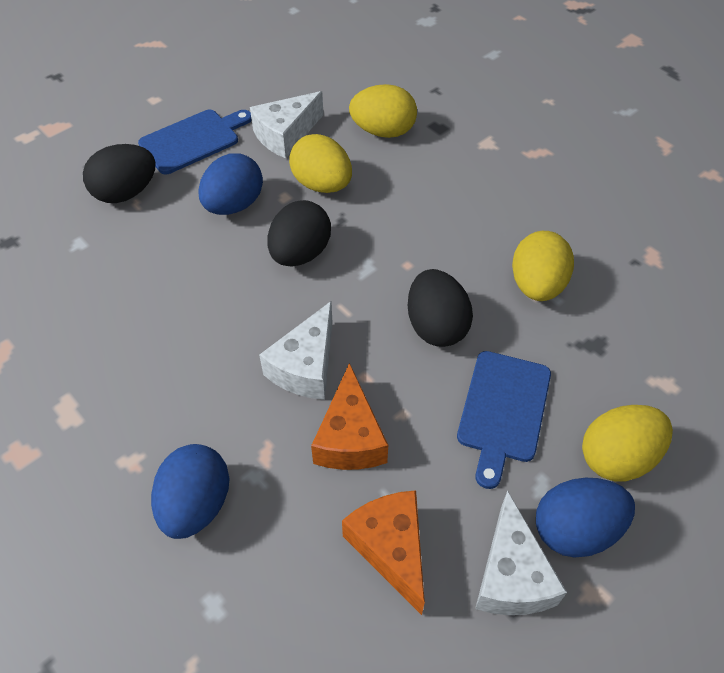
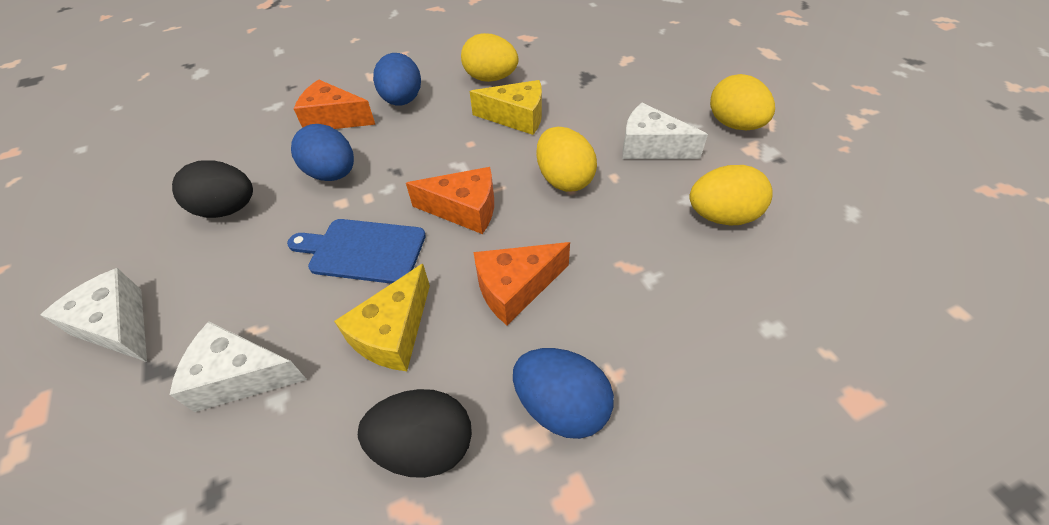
black egg: [83,144,156,203] [267,200,331,266] [408,269,473,347] = 3 -> [172,160,253,218] [358,389,472,478] = 2
blue cutting board: [138,110,252,174] [457,351,551,489] = 2 -> [287,219,426,284] = 1
orange cheese: [311,363,388,470] [342,490,425,615] = 2 -> [294,79,376,129] [406,167,494,234] [474,242,570,325] = 3
yellow cheese: none = 0 -> [334,264,430,371] [470,80,542,135] = 2

